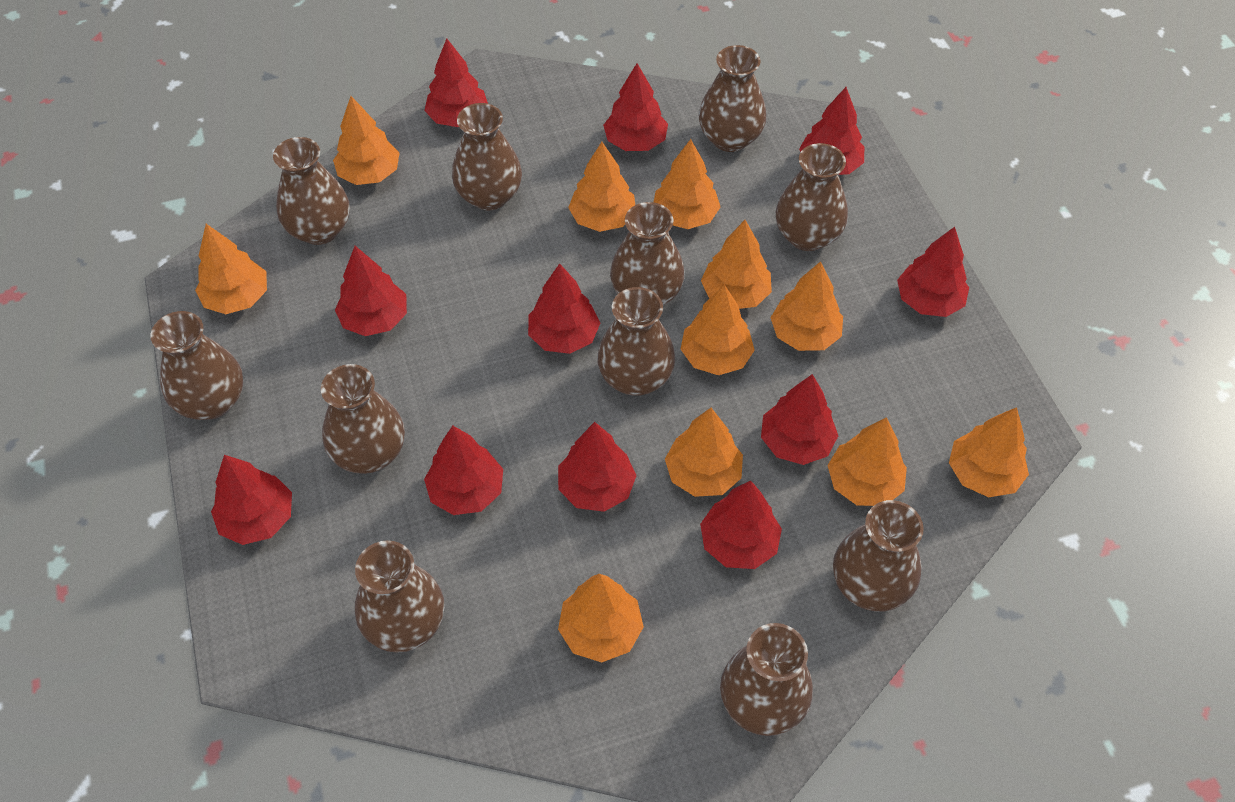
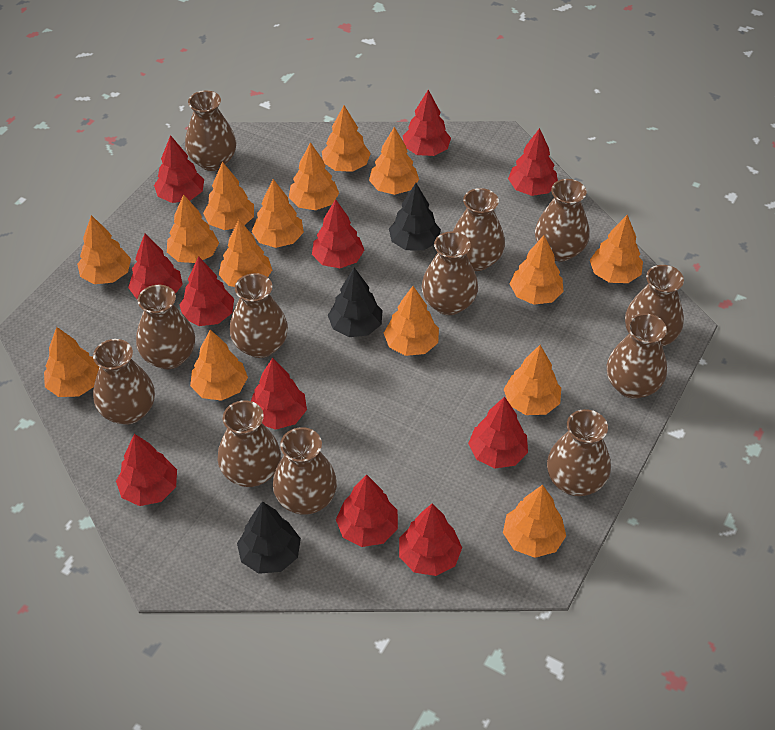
black tree: none = 0 -> [237,501,301,574] [328,268,383,337] [389,183,441,251] = 3
brown vase: [150,311,243,420] [273,137,349,245] [321,364,405,474] [355,540,444,653] [452,103,522,211] [597,287,675,396] [610,202,684,305] [699,45,766,152] [720,623,813,736] [775,143,848,251] [833,500,924,612] = 11 -> [93,339,155,425] [136,285,195,369] [185,91,236,171] [218,400,281,487] [230,273,288,358] [273,427,337,515] [421,231,478,315] [453,188,505,271] [535,179,590,262] [547,409,611,496] [607,313,667,399] [625,265,684,347] = 12
orange tree: [195,224,267,314] [333,96,399,185] [558,574,644,662] [568,142,635,232] [654,139,720,229] [665,408,743,497] [681,284,755,375] [701,220,772,309] [771,261,843,351] [827,417,907,506] [949,407,1029,497] = 11 -> [44,327,99,397] [77,215,131,284] [167,194,219,263] [190,330,248,401] [203,162,254,230] [219,220,272,287] [252,179,304,248] [289,142,339,210] [322,105,371,172] [369,127,419,195] [384,286,439,356] [503,485,566,558] [504,345,561,415] [510,235,564,305] [590,215,643,283] = 15

